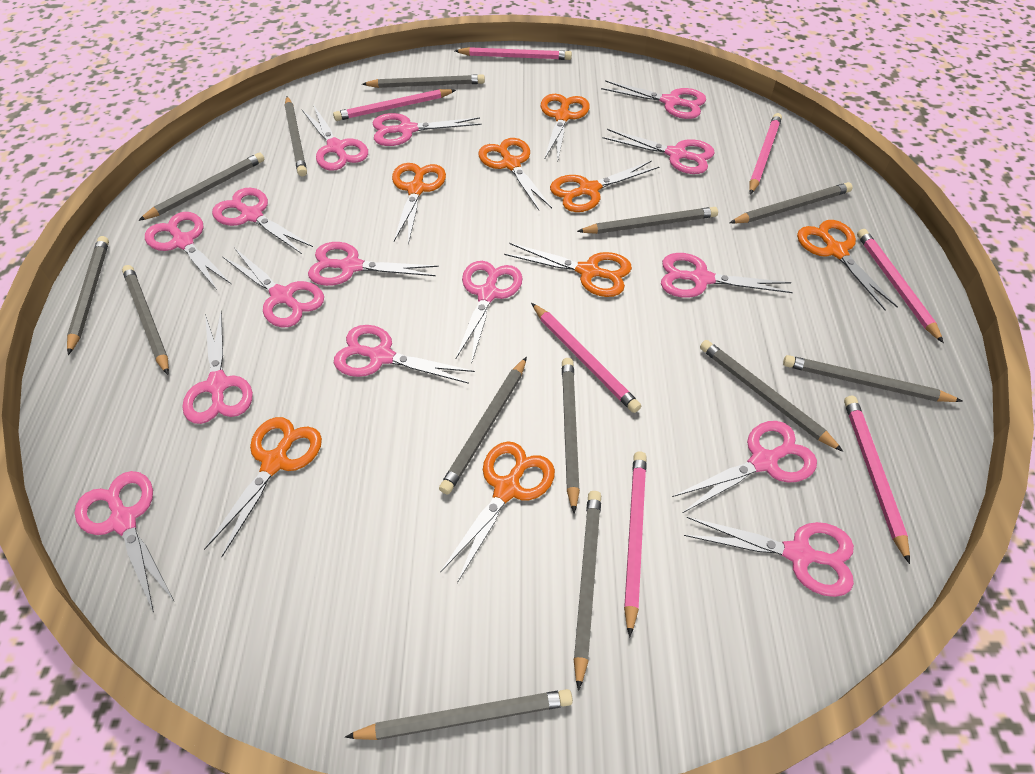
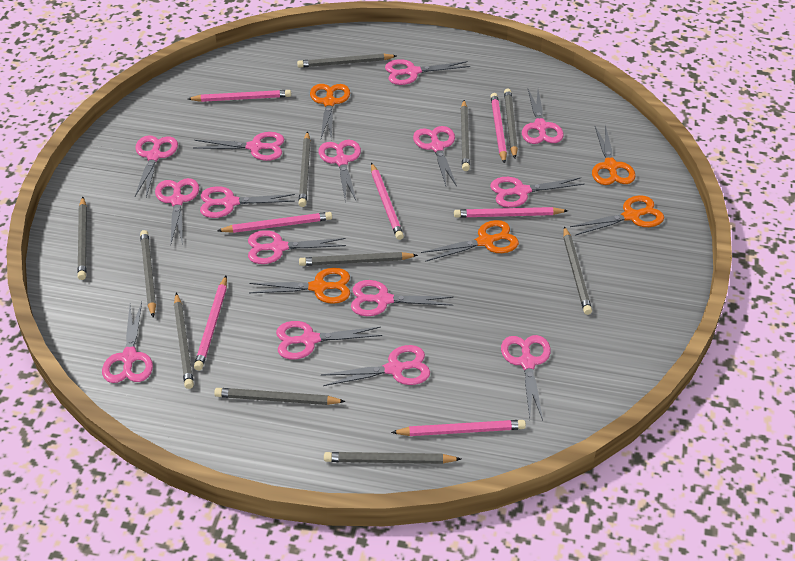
grey pencil: [67,236,109,355] [122,265,169,375] [138,152,265,221] [284,96,307,176] [345,689,573,740] [362,74,485,88] [439,357,527,494] [562,358,580,514] [574,491,601,691] [577,207,718,234] [700,340,844,452] [729,182,853,224] [783,355,963,402] = 13 -> [77,197,87,280] [140,230,156,318] [174,293,194,389] [214,388,346,405] [297,54,396,68] [299,131,311,207] [299,252,418,266] [324,452,461,464] [461,100,470,171] [504,89,518,158] [563,226,592,315] = 11
orange scissors: [204,417,322,557] [392,163,446,245] [440,441,555,583] [479,138,552,210] [504,243,632,297] [541,94,590,160] [550,160,660,212] [797,220,898,311] = 8 -> [249,268,350,304] [310,84,350,140] [421,220,519,262] [570,195,664,235] [592,125,635,185] = 5

